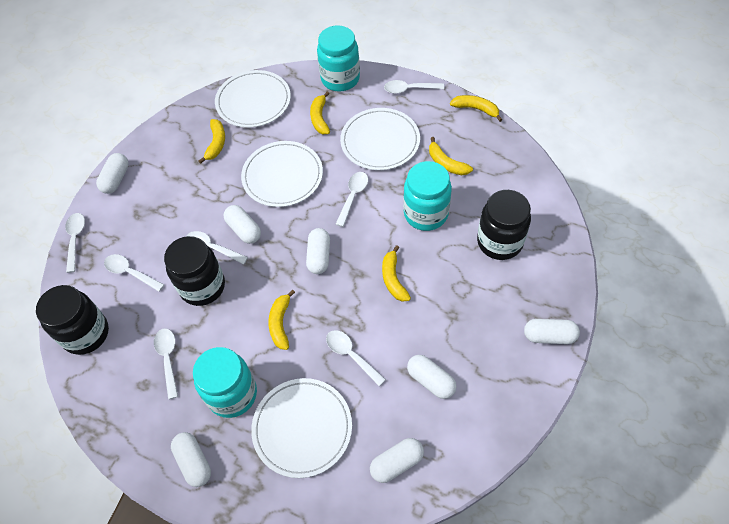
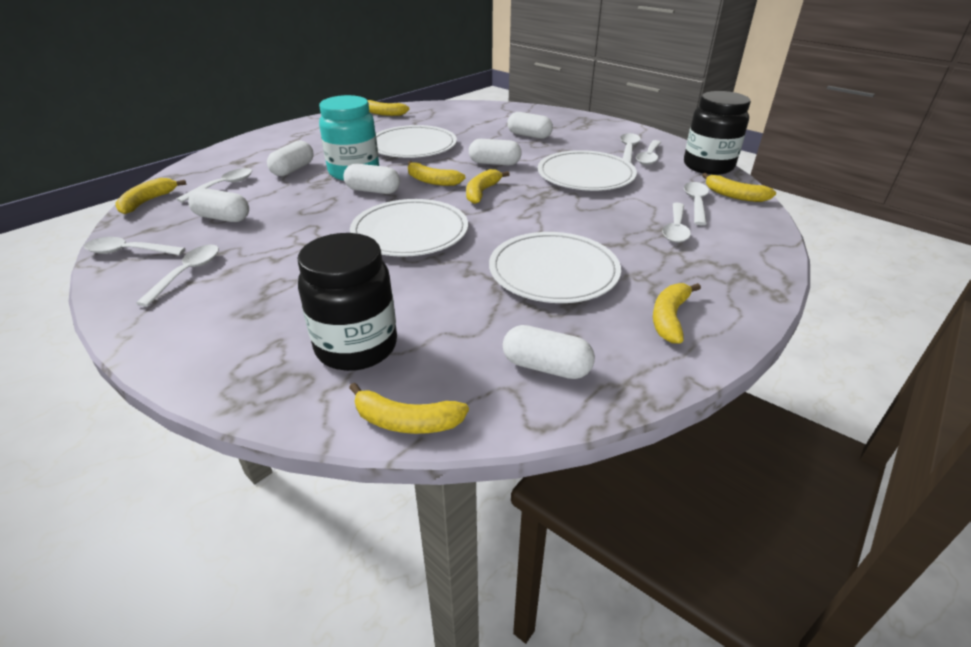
black jar: [36,285,109,355] [164,236,225,306] [477,190,531,260] = 3 -> [298,233,397,371] [684,91,751,175] = 2
turquoise jar: [193,347,257,418] [317,26,360,91] [403,161,452,231] = 3 -> [319,95,379,180] = 1
white capsule: [96,153,129,194] [171,432,211,487] [224,205,261,244] [306,228,330,274] [370,438,424,483] [407,355,457,399] [524,319,580,344] = 7 -> [188,188,249,222] [267,141,314,176] [344,163,400,194] [469,139,522,166] [503,325,595,379] [507,112,553,139] = 6
yellow banana: [199,119,225,164] [268,290,295,350] [310,92,330,134] [382,245,411,302] [429,137,473,175] [450,95,502,122] = 6 -> [115,178,186,214] [349,383,469,434] [367,100,409,116] [408,161,465,186] [466,169,510,204] [653,283,701,344] [702,173,776,202] = 7

